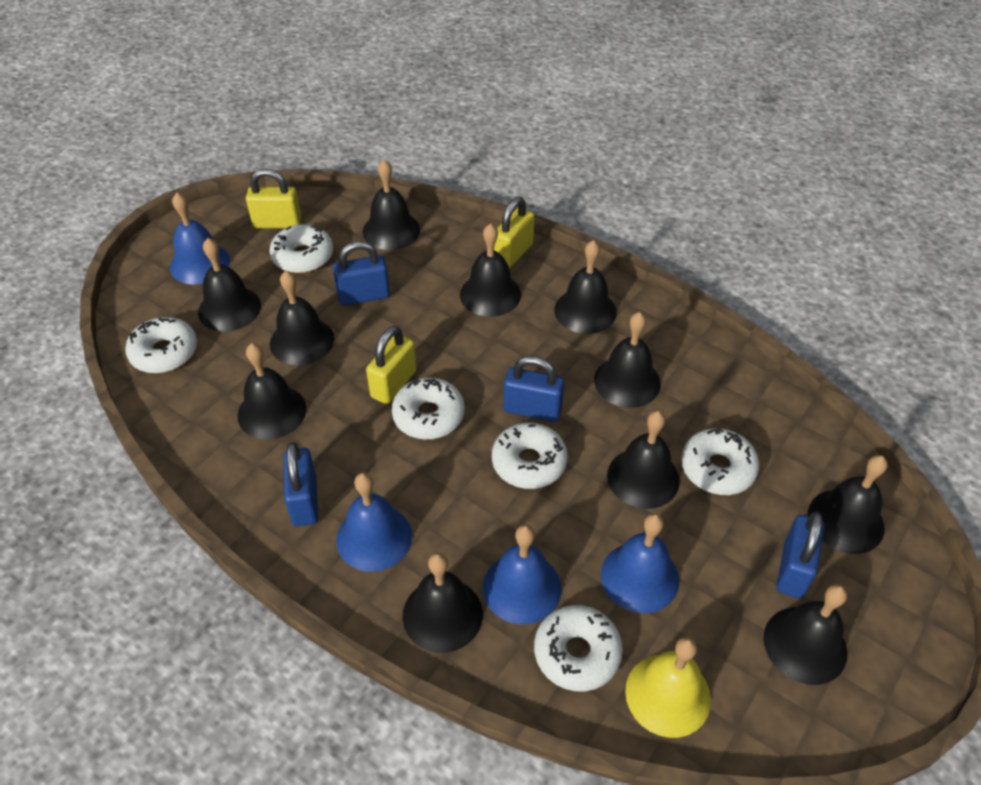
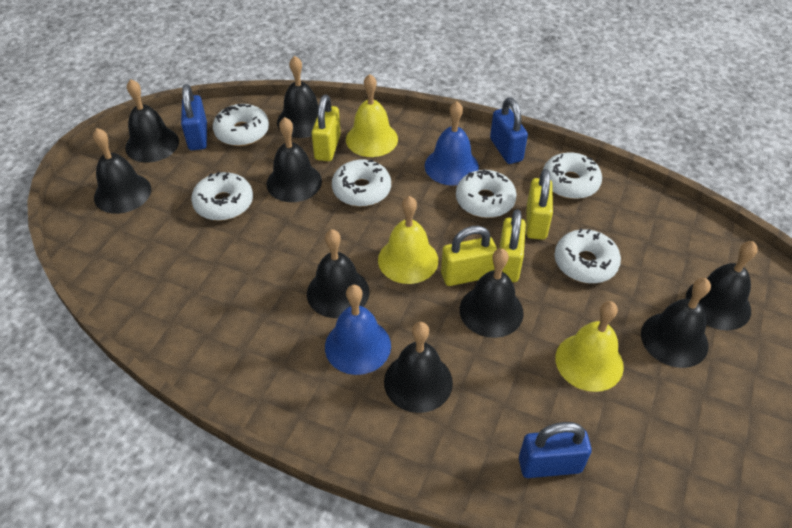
black bell: [198,238,261,332] [238,343,307,440] [270,271,334,365] [363,160,420,250] [403,552,483,653] [460,223,521,317] [554,240,617,334] [594,312,661,408] [607,411,680,509] [764,584,847,685] [808,455,888,554] = 11 -> [93,128,151,214] [125,79,179,163] [266,117,322,202] [277,56,319,138] [307,229,369,318] [384,322,453,413] [460,248,524,338] [641,278,711,368] [686,241,758,330] = 9
blue bell: [170,193,230,284] [336,473,412,572] [483,524,562,625] [601,513,679,613] = 4 -> [325,285,391,375] [425,101,479,186] = 2
blue padlock: [283,442,318,526] [333,241,390,306] [504,356,564,422] [777,512,824,598] = 4 -> [181,84,207,150] [490,97,528,164] [519,422,592,478] = 3
yellow bell: [625,637,711,738] = 1 -> [346,74,398,157] [378,196,438,284] [555,301,624,392] = 3
yellow padlock: [246,169,301,228] [366,326,417,404] [494,197,535,268] = 3 -> [312,95,341,161] [441,226,497,286] [499,209,526,282] [526,169,553,240] = 4

